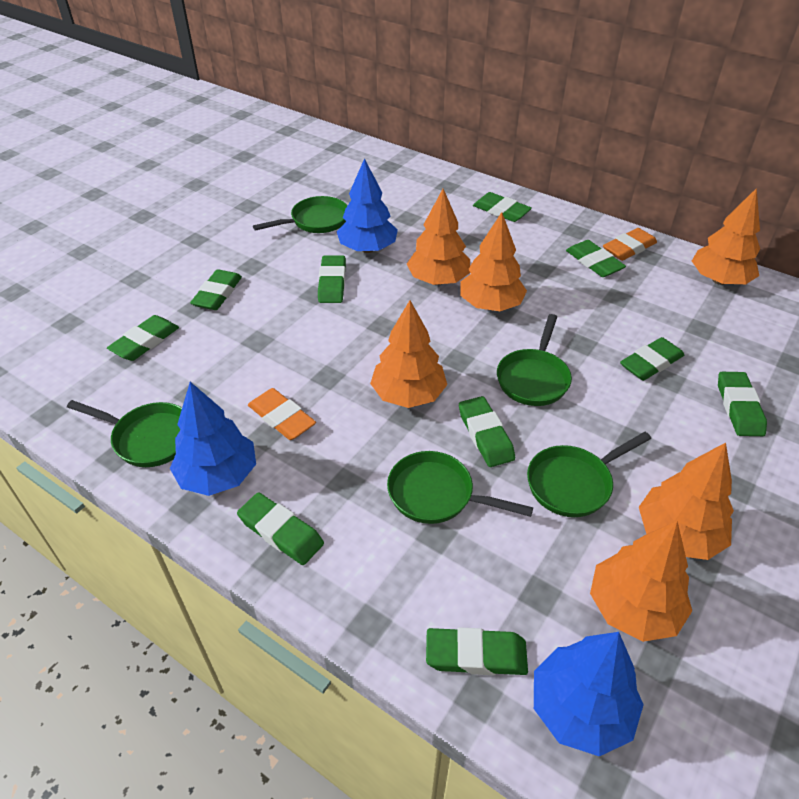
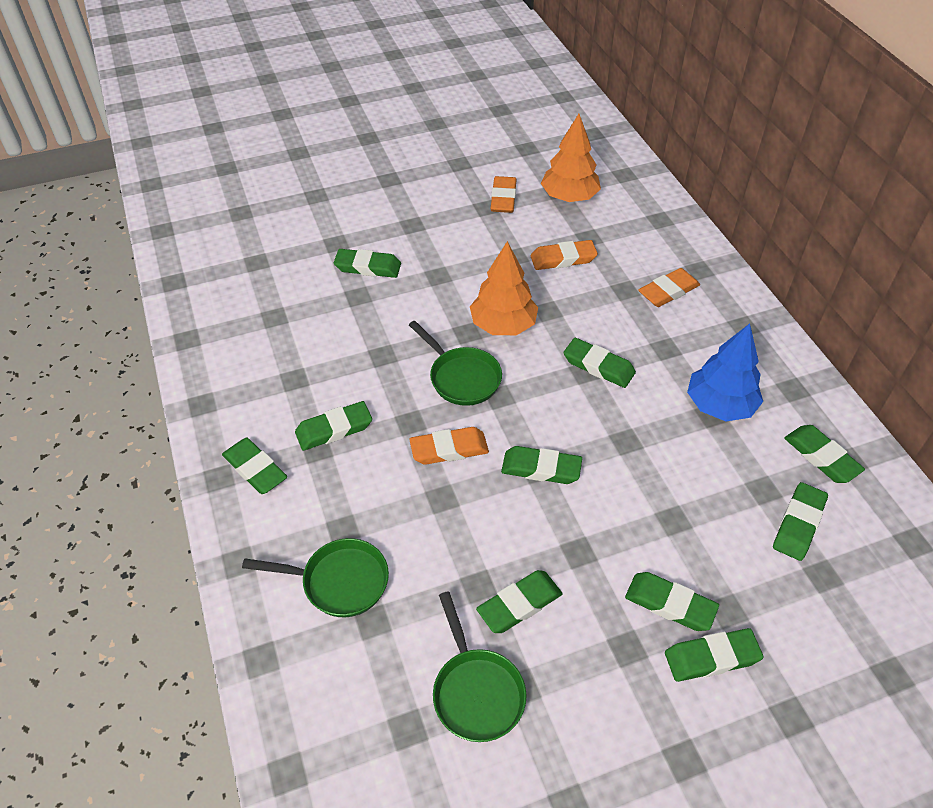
blue tree: [170,382,256,496] [337,158,398,253] [534,632,644,756] = 3 -> [687,324,763,421] = 1
green pan: [67,400,182,467] [253,196,347,233] [387,451,533,524] [497,314,572,406] [527,432,651,517] = 5 -> [242,538,389,617] [409,321,502,406] [433,591,526,742] = 3
orange eraser: [248,388,316,440] [603,228,657,261] = 2 -> [409,427,489,465] [491,176,516,213] [531,240,598,270] [638,268,700,307] = 4
orange tree: [370,300,447,408] [407,189,470,285] [460,212,527,311] [590,521,692,642] [639,443,734,560] [692,188,760,285] = 6 -> [470,241,538,335] [541,114,601,202] = 2

